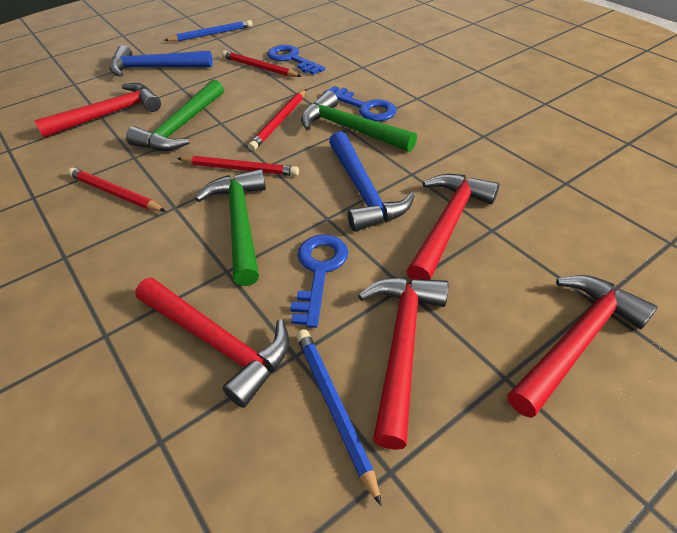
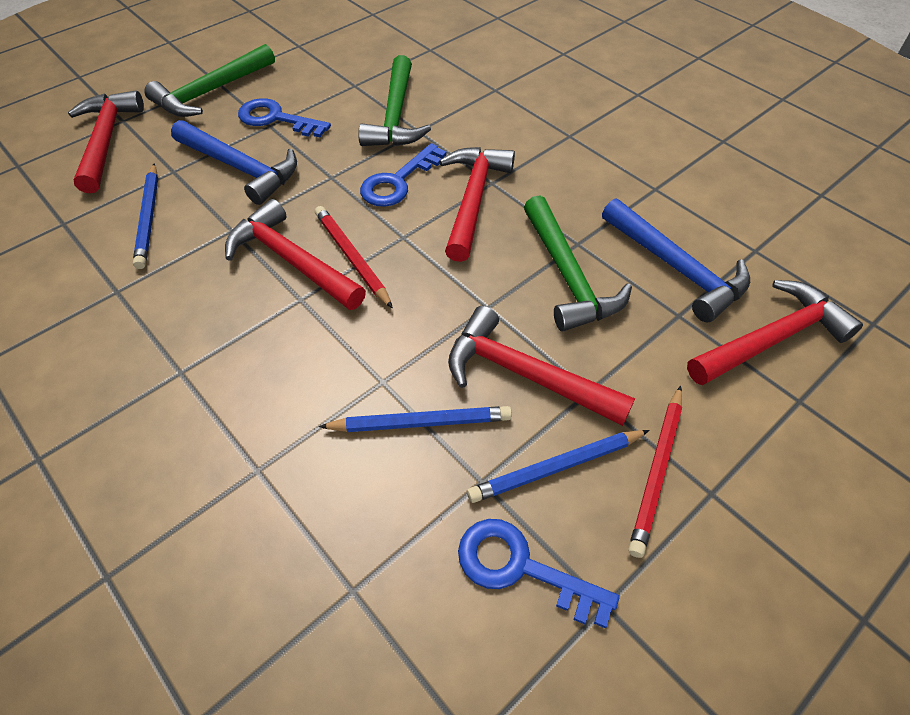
blue pencil: [164,20,253,41] [296,329,382,506] = 2 -> [133,163,158,269] [319,406,512,432] [467,430,650,503] = 3
red pencil: [68,167,166,212] [177,156,299,176] [222,51,302,77] [248,89,306,151] = 4 -> [315,206,393,308] [628,386,682,558] = 2

